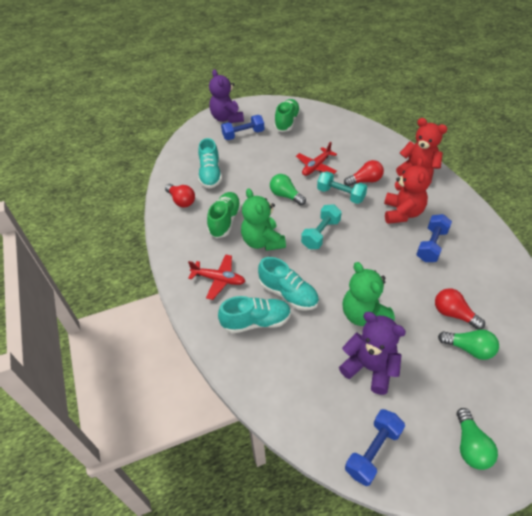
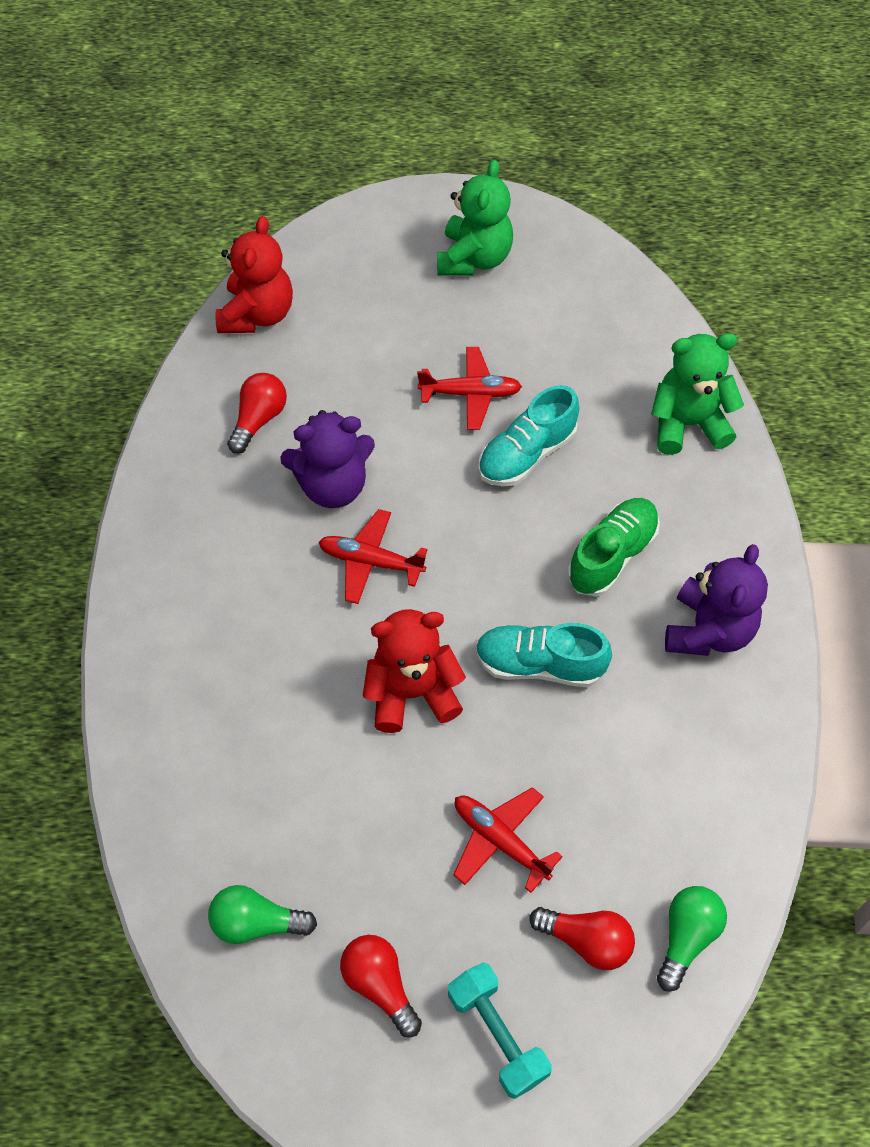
blue dumbbell: [221,115,264,140] [345,409,405,486] [416,214,452,262] = 3 -> none = 0
green light bulb: [270,174,306,205] [438,329,499,360] [457,408,498,470] = 3 -> [208,885,317,944] [657,886,727,991] = 2
green shoe: [207,192,242,238] [274,99,301,132] = 2 -> [568,498,660,597] = 1
red plane: [188,254,245,300] [296,142,337,176] = 2 -> [319,509,428,604] [417,347,522,430] [453,787,563,893] = 3
turquoise dumbbell: [301,204,342,249] [317,171,367,204] = 2 -> [448,962,552,1099] = 1
turquoise shoe: [198,138,222,189] [218,296,291,334] [258,257,319,311] = 3 -> [475,623,612,687] [478,385,579,486] = 2

